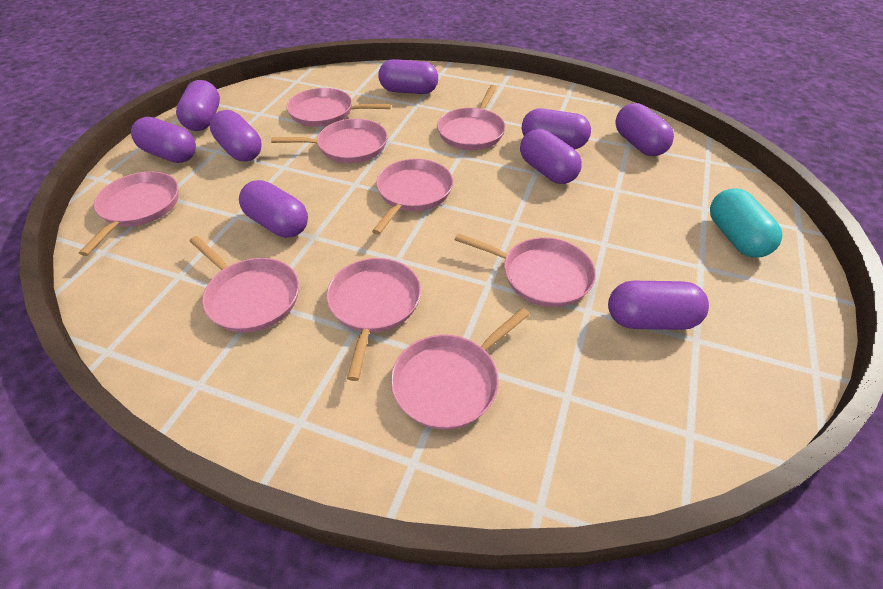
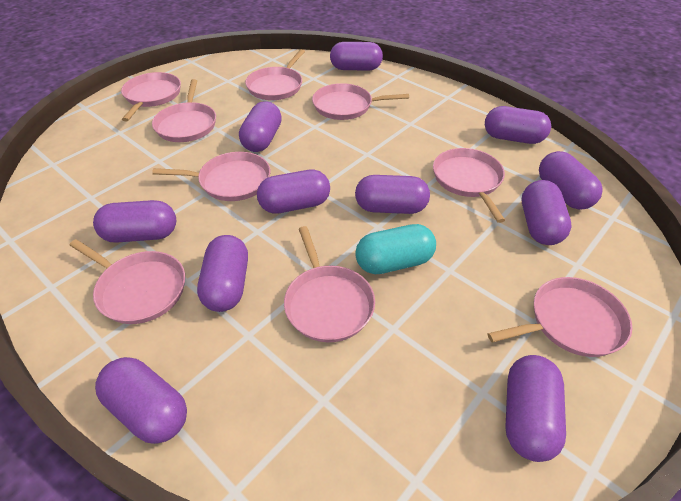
purple capsule: [131,117,196,163] [176,80,220,131] [210,110,262,161] [239,180,308,238] [378,59,438,94] [520,129,582,184] [522,108,591,149] [608,281,709,330] [615,103,674,156] = 9 -> [93,200,176,243] [95,357,187,444] [197,235,248,312] [239,101,282,152] [257,170,330,214] [330,42,383,71] [355,175,430,214] [485,106,551,144] [505,355,566,462] [522,180,572,245] [539,151,603,210] = 11

